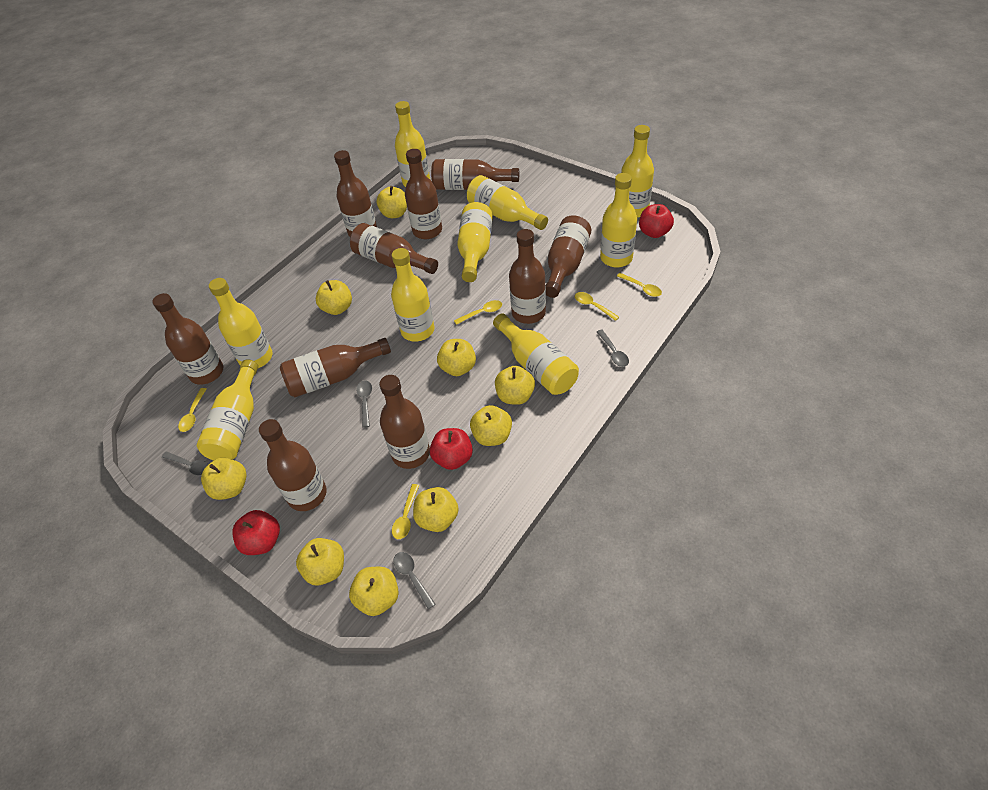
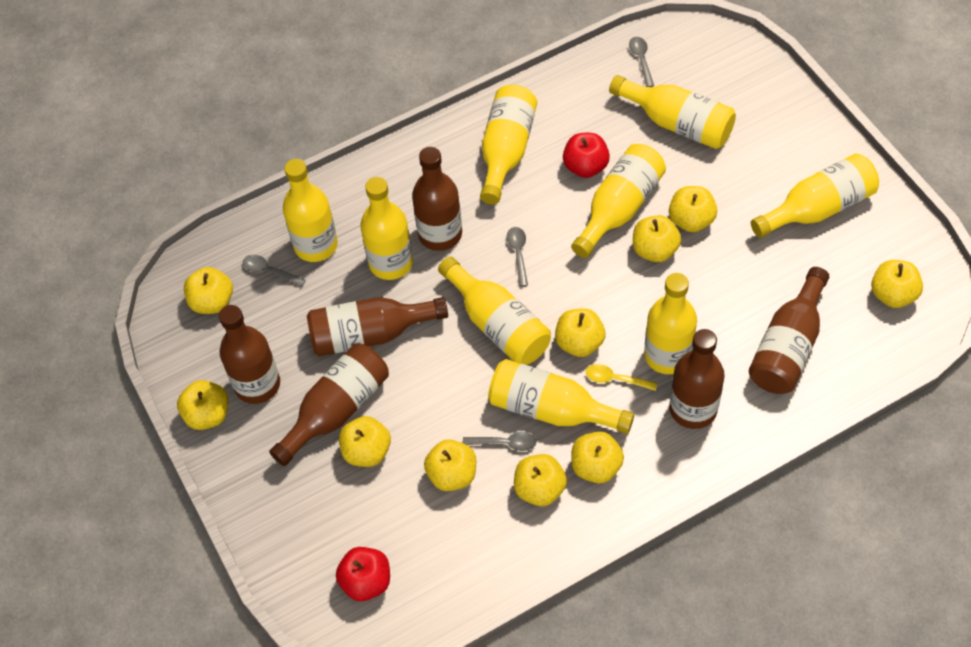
brown bottle: [152,293,223,385] [259,419,327,511] [280,338,391,397] [334,150,377,237] [350,223,438,274] [379,375,430,469] [405,149,442,239] [431,159,519,190] [509,229,546,324] [546,215,591,298] = 10 -> [219,305,280,404] [269,344,389,466] [307,297,448,356] [412,147,462,251] [669,329,725,429] [749,267,829,394] = 6
red apple: [232,510,280,555] [430,428,473,470] [639,204,674,238] = 3 -> [336,547,390,601] [563,133,610,178] = 2
yellow apple: [201,458,247,500] [296,538,344,585] [316,280,352,315] [349,567,399,616] [377,186,407,218] [413,487,459,532] [437,339,476,376] [470,405,512,446] [495,366,535,405] = 9 -> [177,380,228,430] [184,267,233,314] [339,416,391,467] [424,439,476,491] [514,454,567,506] [555,308,605,357] [571,431,624,483] [633,215,681,262] [669,186,717,232] [871,260,923,308] = 10
yellow spoon: [178,388,206,432] [392,484,419,539] [454,300,502,325] [575,292,619,321] [617,273,662,297] = 5 -> [586,364,657,391] = 1

